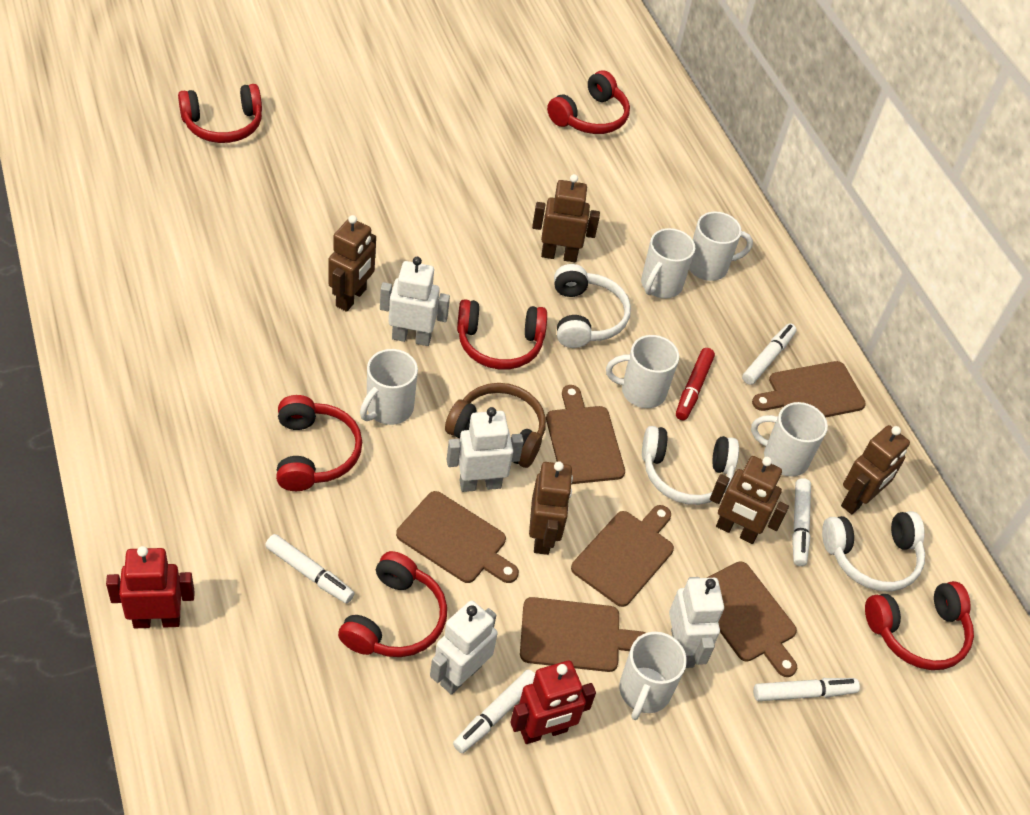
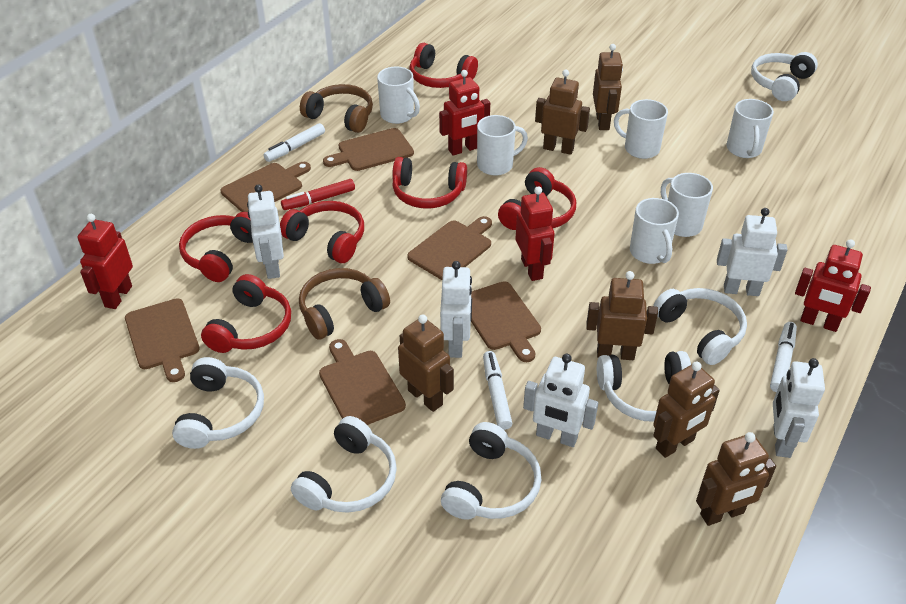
brown headphones: [445,383,546,468] = 1 -> [299,268,390,340] [300,84,373,133] = 2
brown robot: [328,215,376,312] [529,461,573,555] [532,174,600,262] [710,456,789,544] [841,425,910,515] = 5 -> [398,314,454,412] [535,70,590,155] [586,271,658,360] [593,44,623,130] [653,361,720,458] [696,432,776,526] = 6
red robot: [106,546,195,628] [510,661,596,744] = 2 -> [78,214,133,309] [439,70,490,156] [515,186,555,281] [795,239,871,332] = 4
white headphones: [554,264,631,348] [642,426,739,505] [822,511,925,592] = 3 -> [172,357,264,449] [291,416,397,513] [441,422,541,520] [597,351,691,422] [653,288,747,365] [751,52,818,101] = 6
white marker: [265,534,355,603] [453,670,535,753] [742,324,796,385] [753,678,860,701] [792,478,811,566] = 5 -> [263,123,325,162] [483,351,513,430] [770,322,797,392] = 3
white robot: [380,257,450,346] [430,600,498,695] [447,407,524,492] [669,577,724,668] = 4 -> [247,184,284,279] [440,261,472,358] [523,354,598,447] [717,208,787,296] [773,358,825,458] = 5

